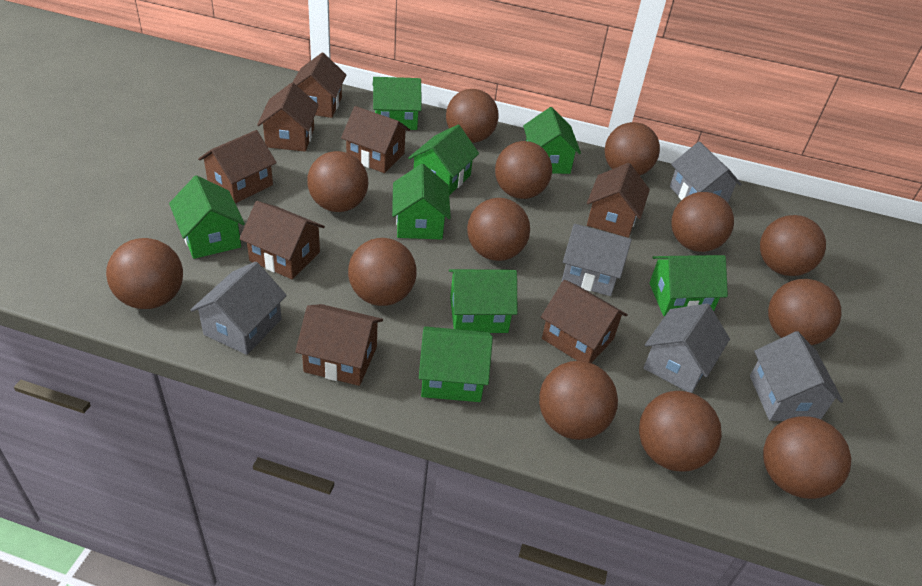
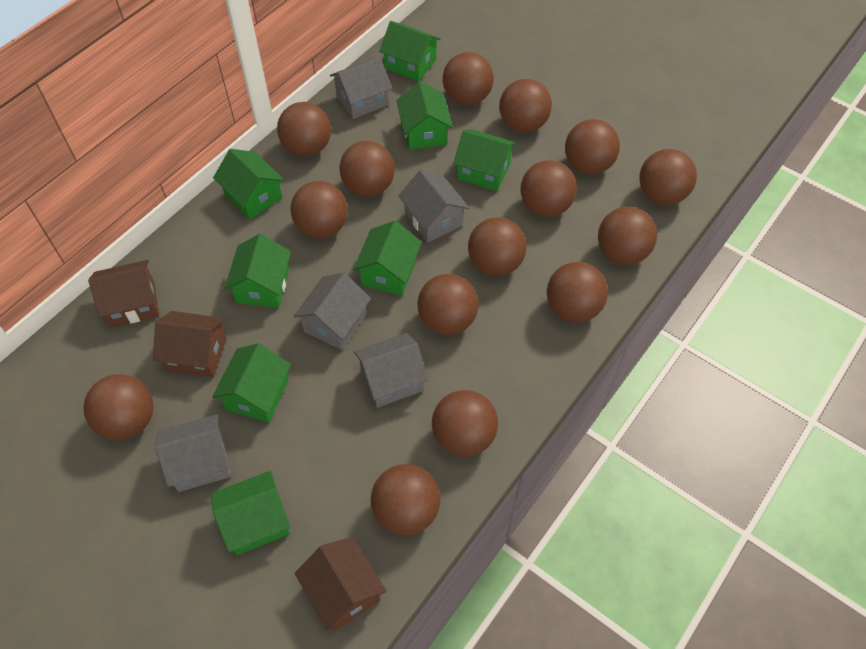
brown ball: [106,238,183,309] [307,151,368,212] [348,238,417,306] [446,89,499,143] [467,198,530,261] [495,141,552,199] [539,361,618,440] [605,122,660,176] [639,391,722,472] [671,192,734,252] [760,215,826,276] [763,416,851,499] [768,279,841,345] = 13 -> [83,374,154,440] [277,102,331,157] [290,181,348,239] [339,141,395,197] [371,464,441,535] [417,274,479,335] [432,390,498,457] [443,52,494,105] [468,217,527,276] [499,79,552,133] [520,160,577,217] [547,262,608,322] [565,119,620,174] [598,207,657,265] [639,149,697,205] = 15
brown house: [198,130,277,203] [240,201,325,279] [257,82,319,152] [292,52,347,118] [295,304,383,386] [341,106,410,173] [541,280,628,363] [587,163,650,238] = 8 -> [88,260,159,327] [153,311,226,377] [295,537,386,631] = 3

